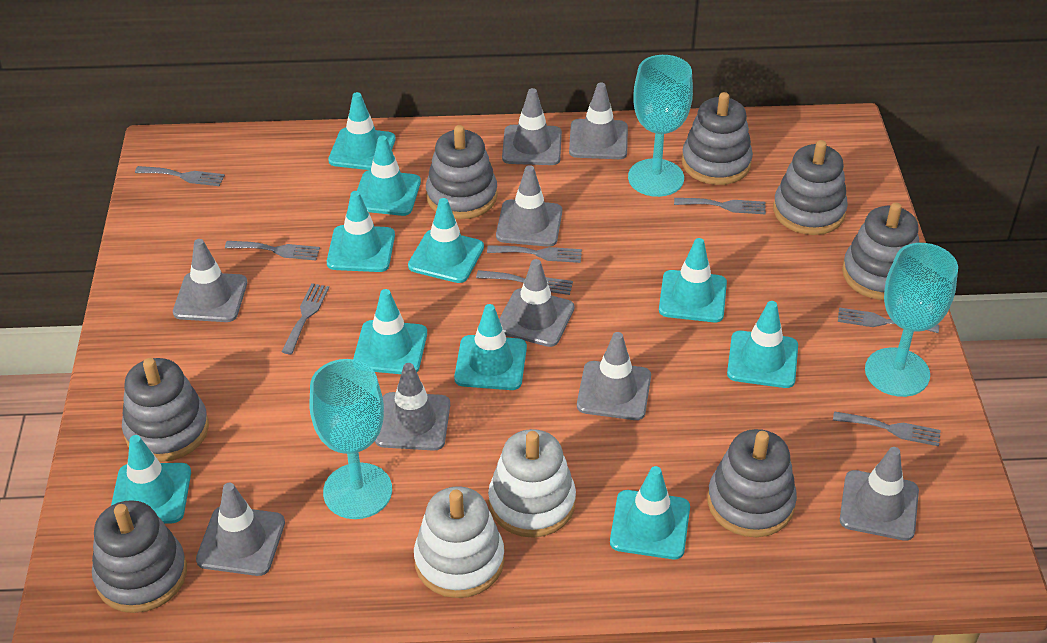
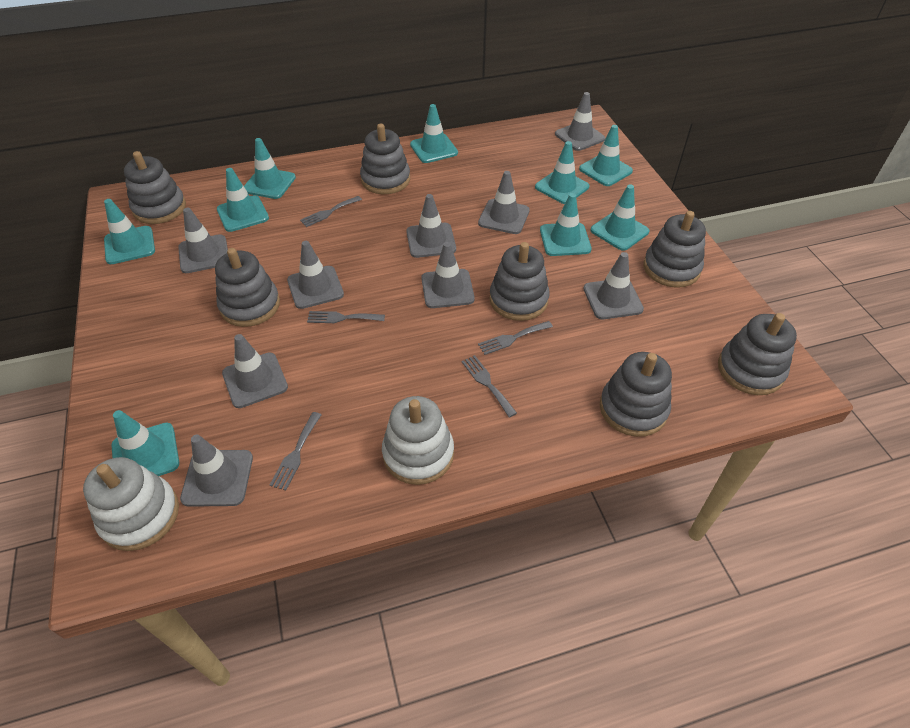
grey fork: [135,166,225,186] [225,241,320,260] [281,283,329,354] [476,270,573,295] [487,245,582,263] [674,198,766,215] [833,411,941,446] [838,308,939,333] = 8 -> [270,412,321,490] [300,196,362,227] [307,311,385,323] [462,355,517,418] [478,321,553,355] = 5
turquoise goblet: [310,359,392,519] [628,55,693,197] [865,243,958,397] = 3 -> none = 0
turquoise traffic cone: [111,435,191,524] [327,191,395,272] [328,92,396,170] [353,289,427,374] [357,135,421,216] [408,198,484,283] [454,304,527,390] [610,466,690,559] [659,238,727,322] [727,301,798,388] = 10 -> [104,199,155,264] [111,410,179,476] [217,168,269,232] [244,138,296,199] [410,104,458,163] [535,141,590,204] [540,193,592,256] [579,125,633,186] [590,185,650,251] = 9

